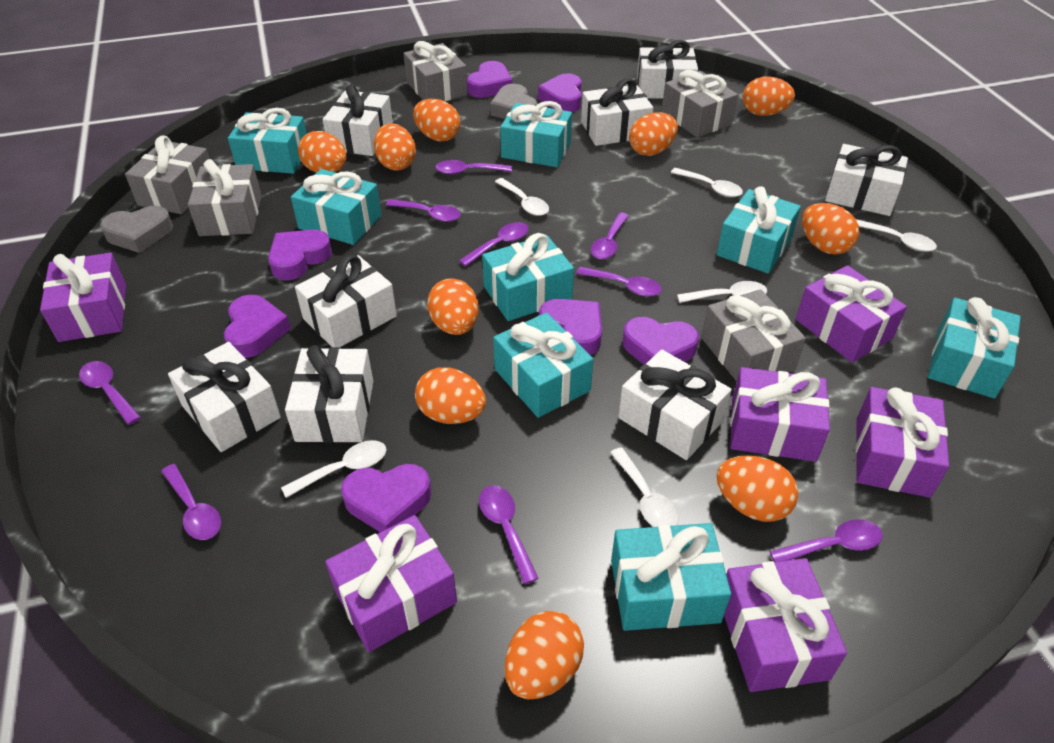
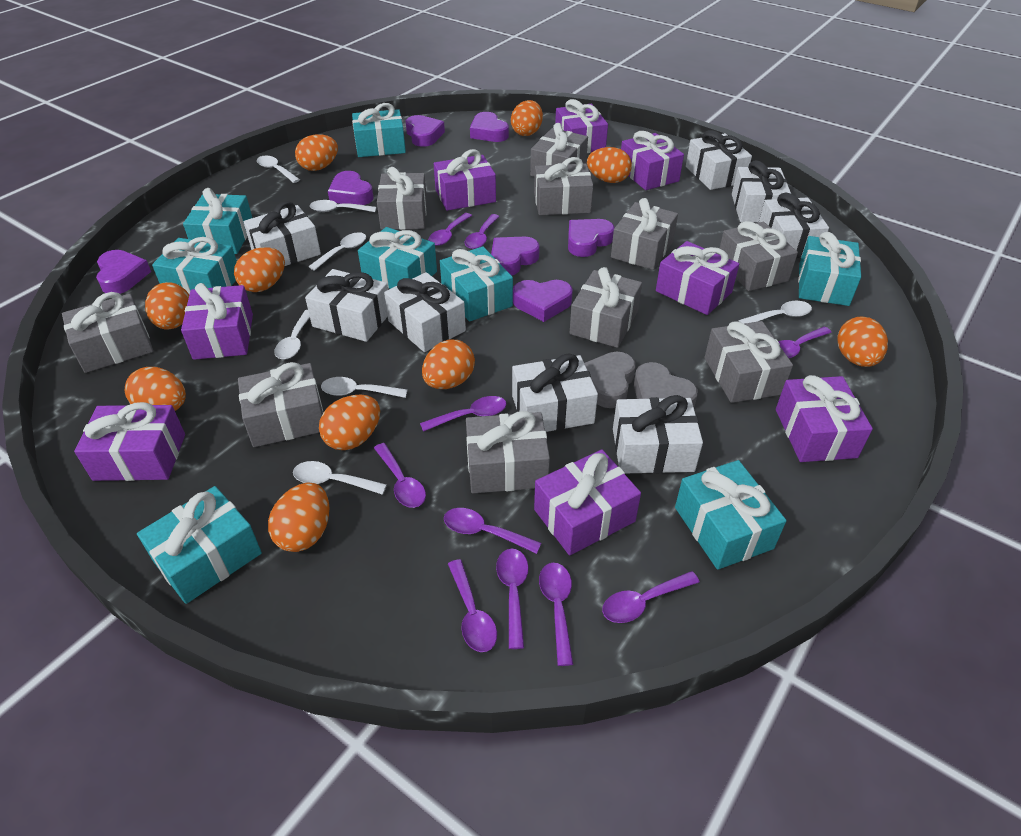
grey gift: [125,135,210,214] [188,159,262,236] [403,41,468,101] [661,70,738,137] [701,289,806,382] = 5 -> [62,292,153,373] [238,362,323,447] [377,167,427,230] [466,411,550,493] [530,123,588,177] [534,157,593,215] [570,267,642,348] [611,198,678,270] [704,321,793,403] [719,221,798,291] = 10
purple gift: [40,253,126,342] [325,515,457,652] [724,558,847,692] [730,367,830,462] [796,265,907,363] [856,387,949,498] = 6 -> [74,402,185,481] [181,283,253,360] [434,149,496,211] [534,450,641,555] [555,99,608,153] [621,131,684,190] [656,241,739,315] [776,375,873,462] = 8
purple spoon: [79,361,141,425] [161,464,221,540] [386,199,461,222] [435,160,512,175] [459,222,529,266] [479,485,539,584] [576,267,662,297] [591,213,629,260] [769,519,883,562] = 9 -> [374,443,426,508] [420,396,506,432] [428,213,472,246] [444,508,541,554] [448,559,497,652] [465,214,500,249] [496,549,528,649] [539,563,573,666] [602,571,700,623] [778,326,832,358] = 10
white spoon: [281,440,387,498] [495,178,549,216] [610,447,679,527] [671,168,743,197] [677,281,767,303] [856,219,937,252] = 6 -> [257,156,300,183] [274,310,310,359] [293,461,387,495] [309,232,366,271] [310,200,376,212] [321,377,408,398] [738,301,812,324] = 7

